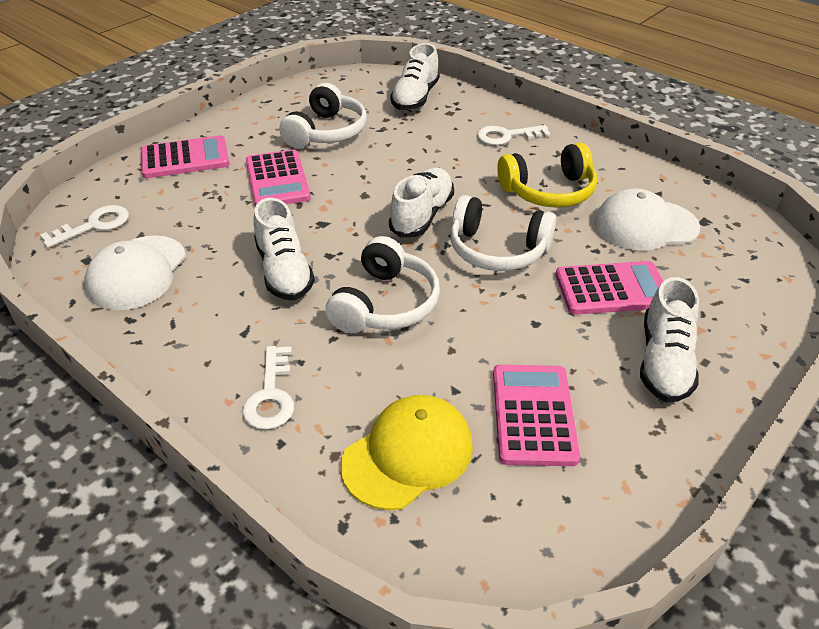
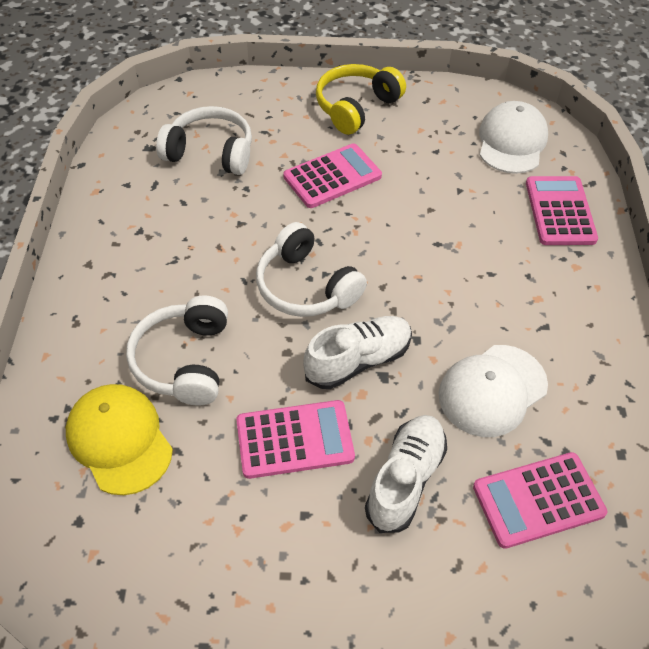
white key: [40,205,129,248] [242,346,294,430] [477,125,551,145] = 3 -> none = 0
white shoe: [253,198,315,300] [389,168,454,238] [390,43,440,110] [640,277,699,402] = 4 -> [303,316,412,389] [365,415,447,533] = 2

